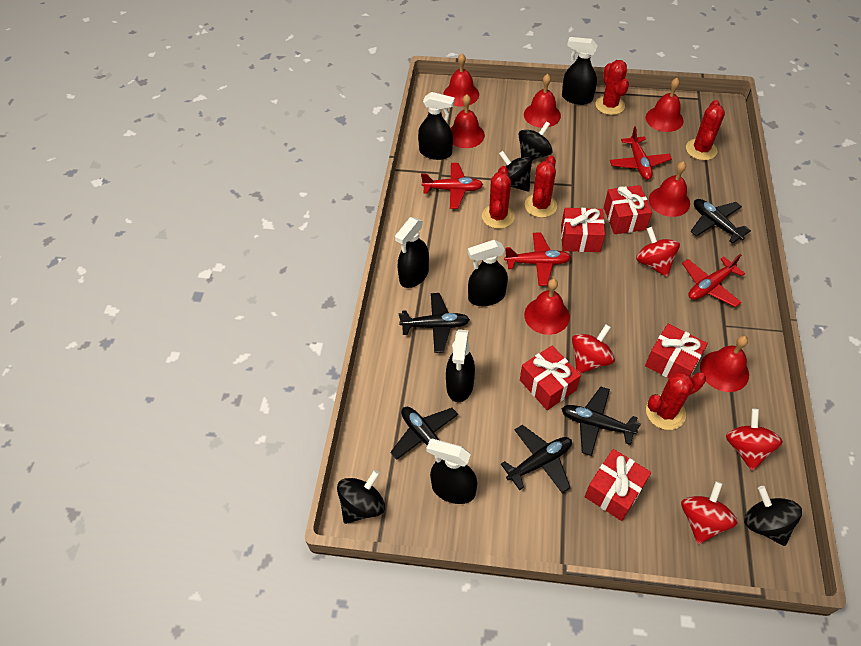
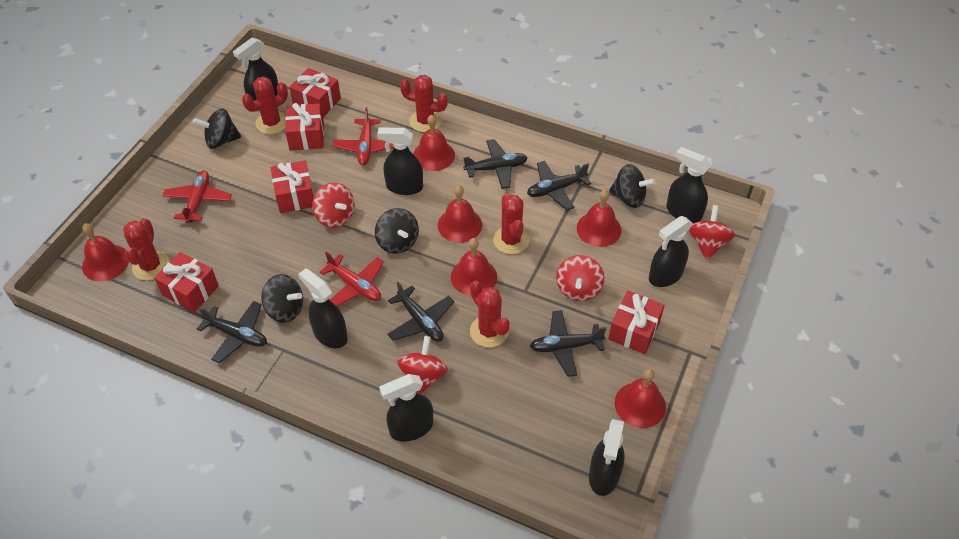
black spray bottle: [395,217,429,288] [418,92,455,160] [426,439,477,504] [446,329,475,402] [468,240,508,306] [562,37,597,105] = 6 -> [233,38,278,101] [298,268,348,348] [377,128,423,195] [379,374,433,442] [589,419,625,496] [649,216,693,287] [666,147,711,223] = 7
red bell: [443,54,479,107] [450,94,485,148] [524,74,561,128] [524,279,570,335] [646,78,684,132] [649,161,690,217] [700,336,749,392] = 7 -> [82,223,129,281] [413,114,455,171] [438,185,482,243] [451,238,497,296] [577,189,621,247] [614,369,666,428] = 6
red plane: [421,163,483,209] [504,233,571,286] [610,126,672,180] [682,254,745,307] = 4 -> [162,171,232,223] [320,252,384,306] [332,108,394,165] = 3

